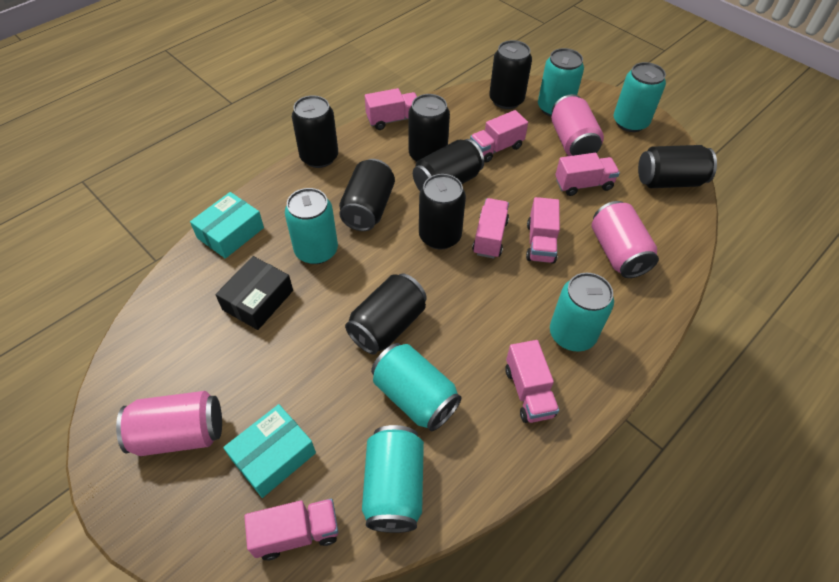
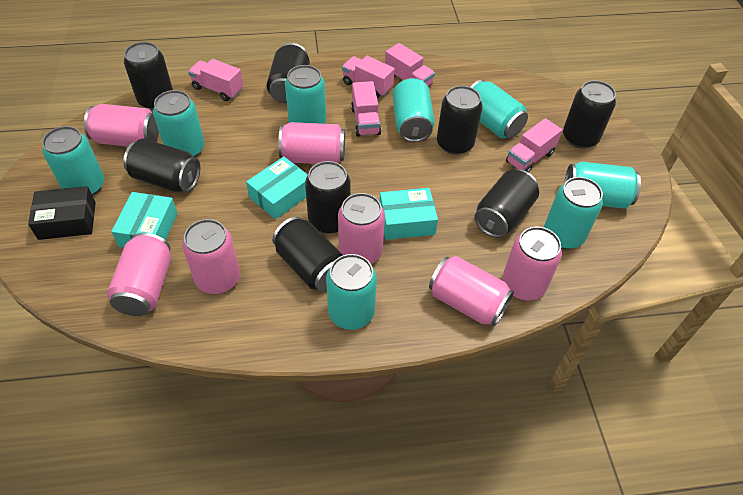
pink can: [116,391,222,456] [551,94,604,156] [592,201,659,278] = 3 -> [84,104,159,147] [107,233,171,316] [182,219,240,294] [278,122,345,164] [338,193,385,264] [429,256,514,326] [502,227,562,301] = 7
pink truck: [244,498,338,560] [365,88,417,130] [470,110,528,163] [472,198,509,259] [505,340,559,423] [526,197,560,264] [555,153,620,196] = 7 -> [188,59,243,101] [342,56,395,98] [351,81,381,137] [385,43,435,86] [506,118,562,172] = 5
turquoise box: [190,192,264,259] [223,404,316,498] = 2 -> [111,192,178,248] [246,156,308,219] [379,188,438,240] = 3
turquoise can: [285,188,338,264] [362,425,424,533] [371,343,462,431] [538,48,584,117] [550,273,614,352] [614,62,666,132] = 6 -> [42,126,104,196] [153,90,204,158] [285,65,326,124] [326,254,377,330] [393,78,435,142] [470,80,528,139] [544,177,603,249] [564,162,641,209] = 8

